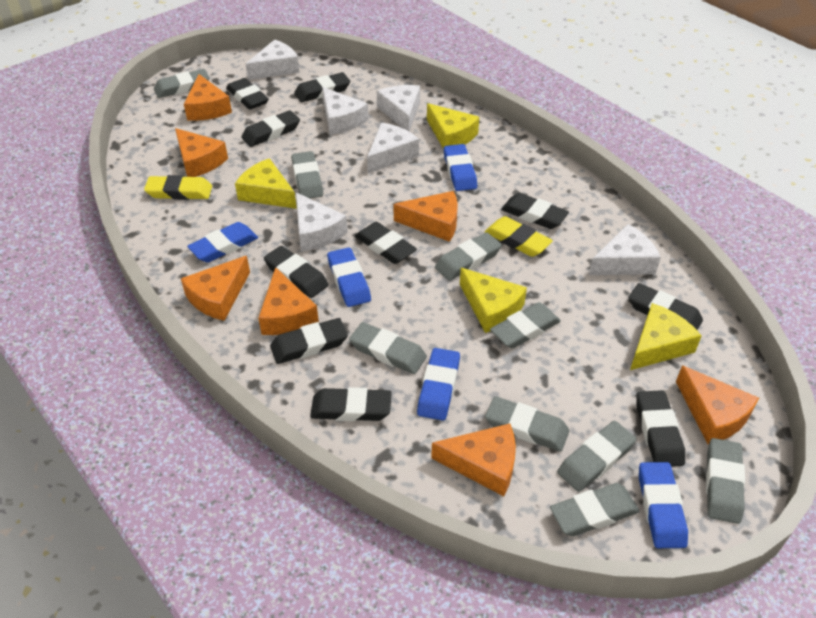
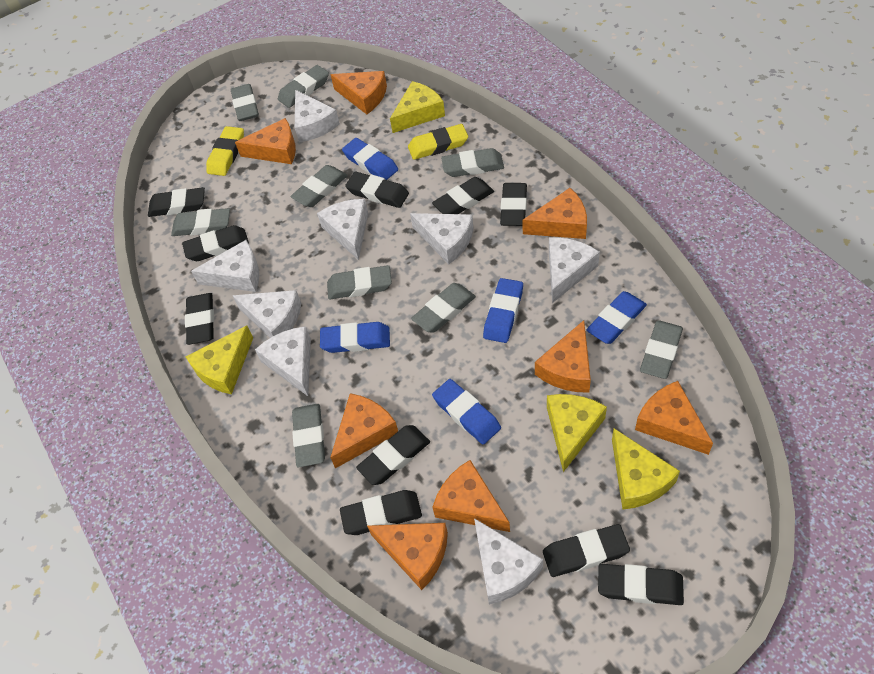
orange cheese: [175,128,228,177] [181,256,250,321] [184,74,232,121] [258,267,319,335] [393,191,458,242] [431,423,516,496] [676,365,759,444] = 7 -> [235,118,296,164] [330,71,387,114] [330,393,398,468] [367,523,448,590] [432,460,510,532] [522,188,587,239] [535,320,591,393] [635,381,713,455] = 8
white cheese: [246,40,299,80] [296,192,348,251] [322,87,368,135] [367,123,419,173] [377,85,420,131] [589,224,661,275] = 6 -> [191,240,259,292] [232,290,301,338] [255,326,311,396] [295,90,340,142] [317,199,368,260] [410,213,474,264] [474,518,543,605] [549,237,600,303] = 8

